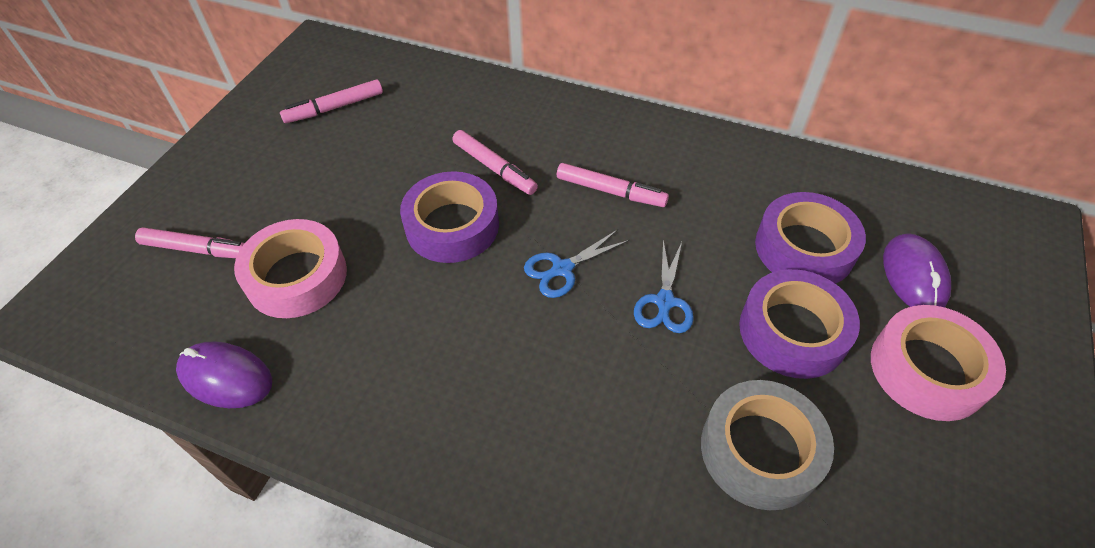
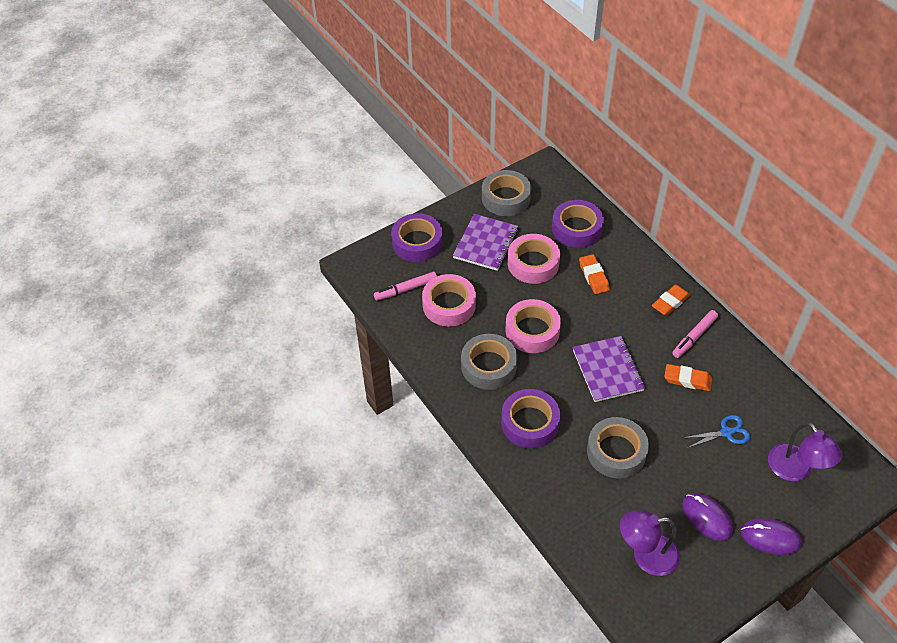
blue scissors: [524,229,630,298] [634,240,694,333] = 2 -> [683,415,750,448] = 1
grey tape: [701,380,834,510] = 1 -> [461,334,517,390] [482,170,531,216] [587,417,649,479] = 3
orange eraser: none = 0 -> [579,254,610,294] [652,284,691,316] [664,364,712,391] = 3
pink marker: [135,227,244,258] [280,79,383,123] [452,130,538,195] [557,163,669,207] = 4 -> [374,272,437,301] [672,310,718,358] = 2
pink tape: [234,219,347,318] [871,305,1006,421] = 2 -> [422,274,476,327] [505,299,561,353] [508,234,560,284] = 3
purple lamp: none = 0 -> [620,510,680,576] [768,423,843,481] = 2
purple notebook: none = 0 -> [453,214,518,271] [573,336,645,402] = 2

